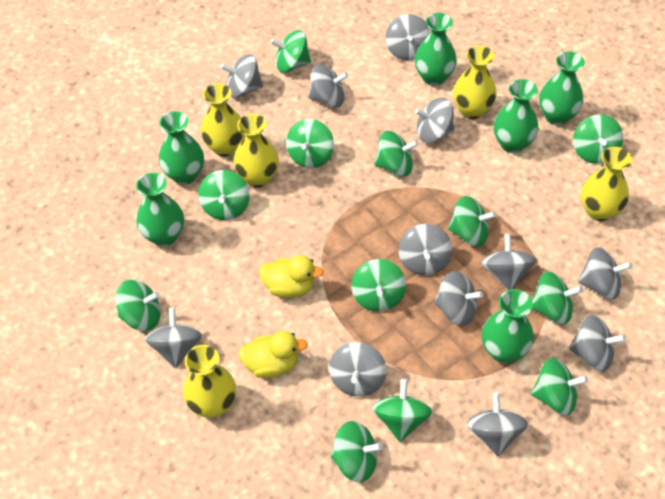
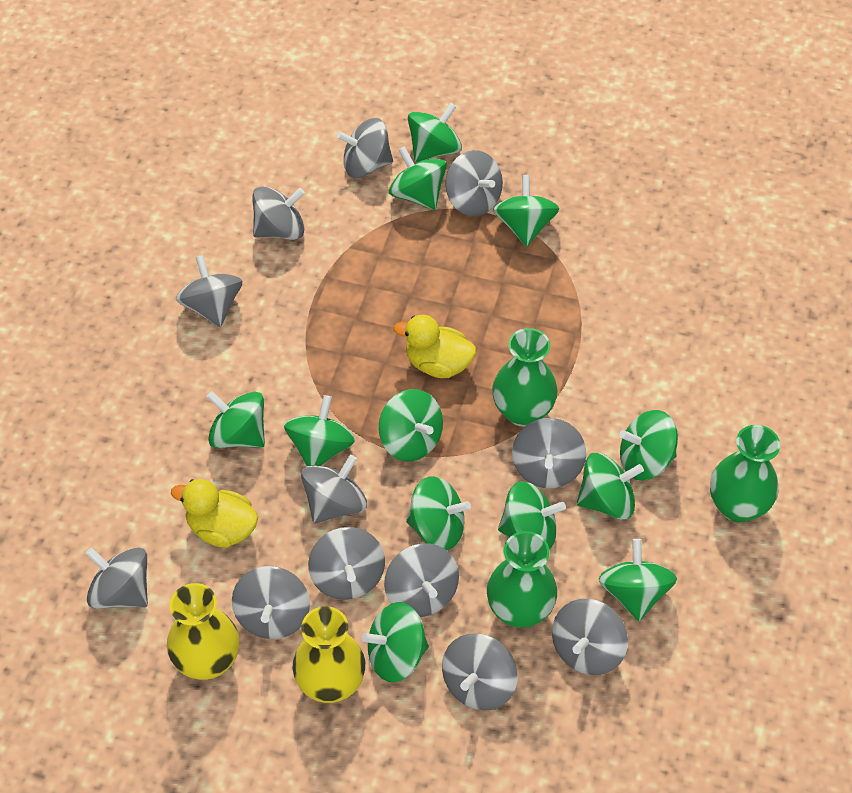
green vase: [136,172,184,246] [159,111,204,185] [415,13,457,86] [482,289,534,363] [494,79,538,153] [539,52,585,125] = 6 -> [487,531,557,628] [492,328,558,427] [710,425,780,522] = 3
yellow vase: [183,345,236,418] [201,83,245,157] [233,114,279,188] [453,46,496,119] [581,147,632,221] = 5 -> [167,583,239,680] [293,606,365,703] = 2

